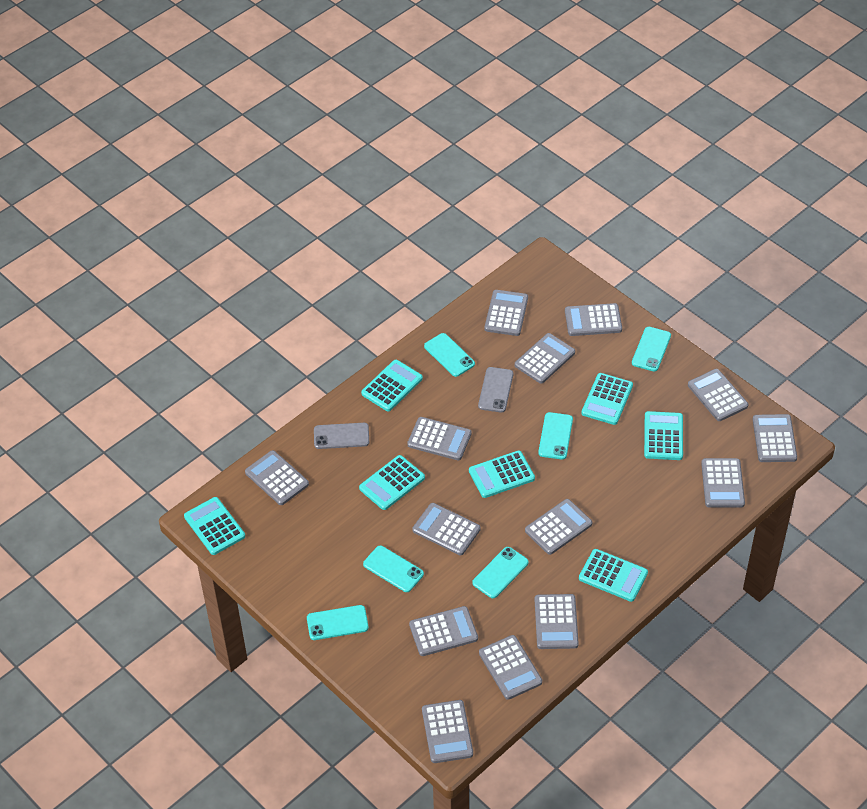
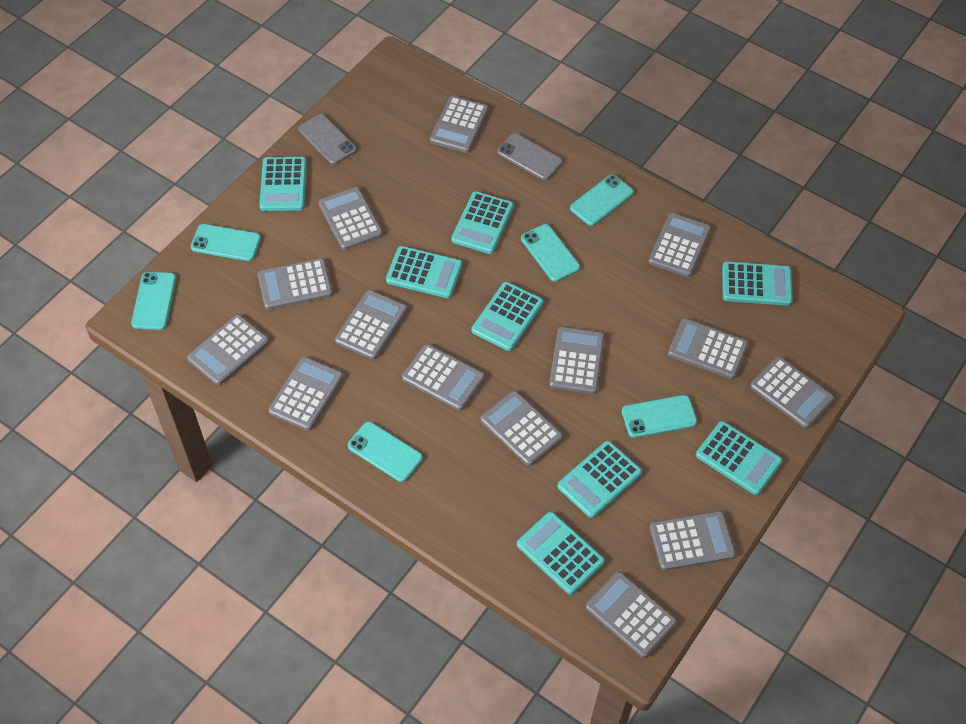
turquoise calculator: [184,497,245,555] [359,455,425,510] [361,360,423,411] [469,451,535,498] [579,549,648,602] [581,373,633,425] [644,411,683,460] = 7 -> [259,157,307,211] [386,246,463,298] [451,191,514,254] [472,282,543,351] [517,512,605,595] [557,441,642,518] [696,421,782,495] [722,261,793,306] = 8

